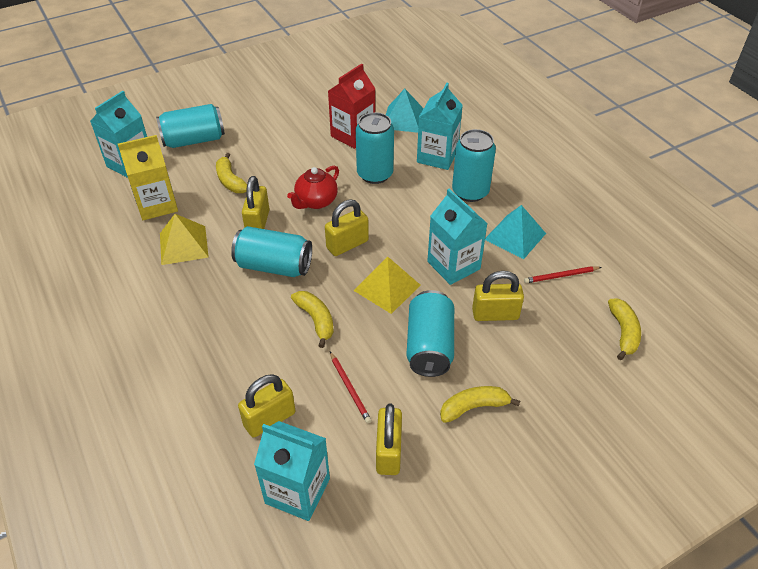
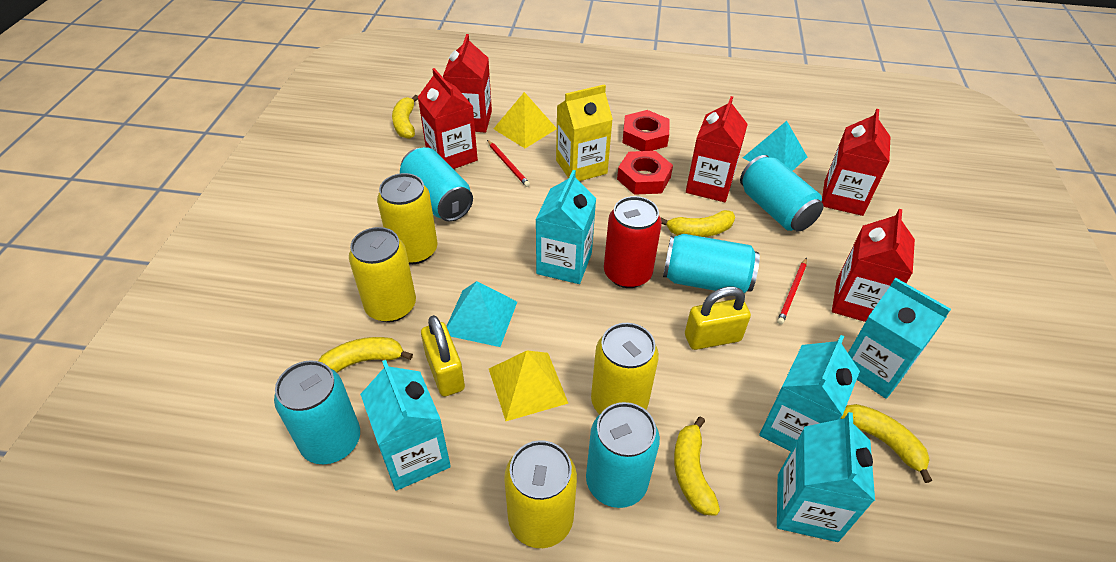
red can: none = 0 -> [604,196,662,288] = 1
red carton: [328,63,375,149] = 1 -> [418,68,478,169] [443,34,492,132] [686,96,748,202] [822,109,890,216] [832,209,915,322] = 5
red nut: none = 0 -> [617,151,673,195] [622,110,669,151] = 2
red teapot: [287,165,339,209] = 1 -> none = 0
turquoise carton: [90,91,147,178] [254,421,330,521] [417,83,463,170] [427,189,488,285] = 4 -> [360,360,451,491] [535,170,596,284] [759,335,860,452] [777,412,875,542] [848,278,951,399] = 5
yellow banana: [216,153,247,193] [291,291,334,348] [440,386,520,423] [608,299,641,360] = 4 -> [318,337,413,373] [392,95,418,139] [660,210,735,237] [674,416,720,516] [840,404,932,483] = 5
yellow can: none = 0 -> [349,227,416,322] [377,173,438,264] [504,440,577,548] [591,323,659,414] = 4
yellow padlock: [238,374,295,437] [242,176,270,229] [325,200,369,256] [376,404,402,475] [472,271,524,321] = 5 -> [421,315,465,397] [685,286,751,350] = 2

